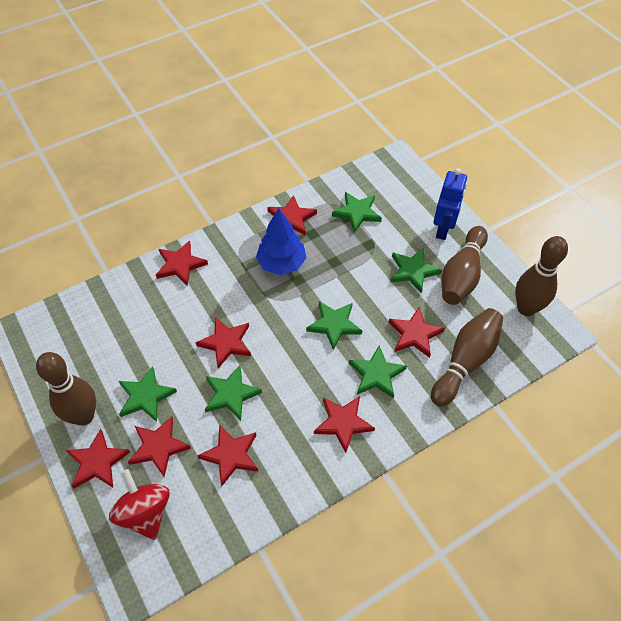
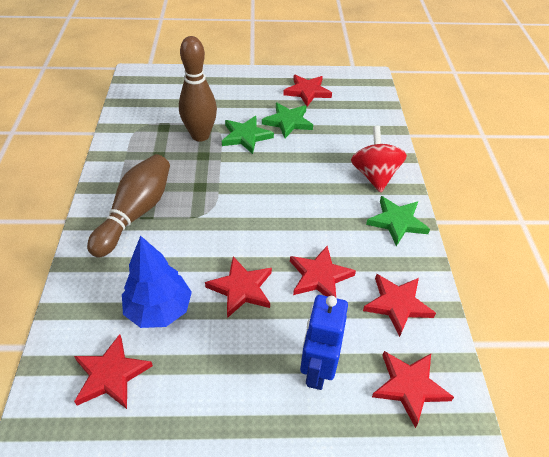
brown bowling pin: [36,352,96,426] [431,308,503,407] [442,226,488,305] [515,236,568,316] = 4 -> [87,154,170,258] [179,36,217,142] = 2
green star: [119,366,177,422] [205,365,262,421] [306,301,362,350] [332,192,382,233] [349,345,407,399] [390,247,442,293] = 6 -> [222,116,274,154] [262,102,313,138] [366,196,430,246] = 3
red star: [66,429,130,488] [128,416,191,477] [156,240,208,286] [196,317,251,368] [197,425,259,486] [267,195,317,236] [314,396,375,453] [389,307,445,358] = 8 -> [74,334,153,409] [205,257,272,318] [283,75,332,107] [290,246,356,297] [363,274,436,337] [372,351,454,428] = 6

